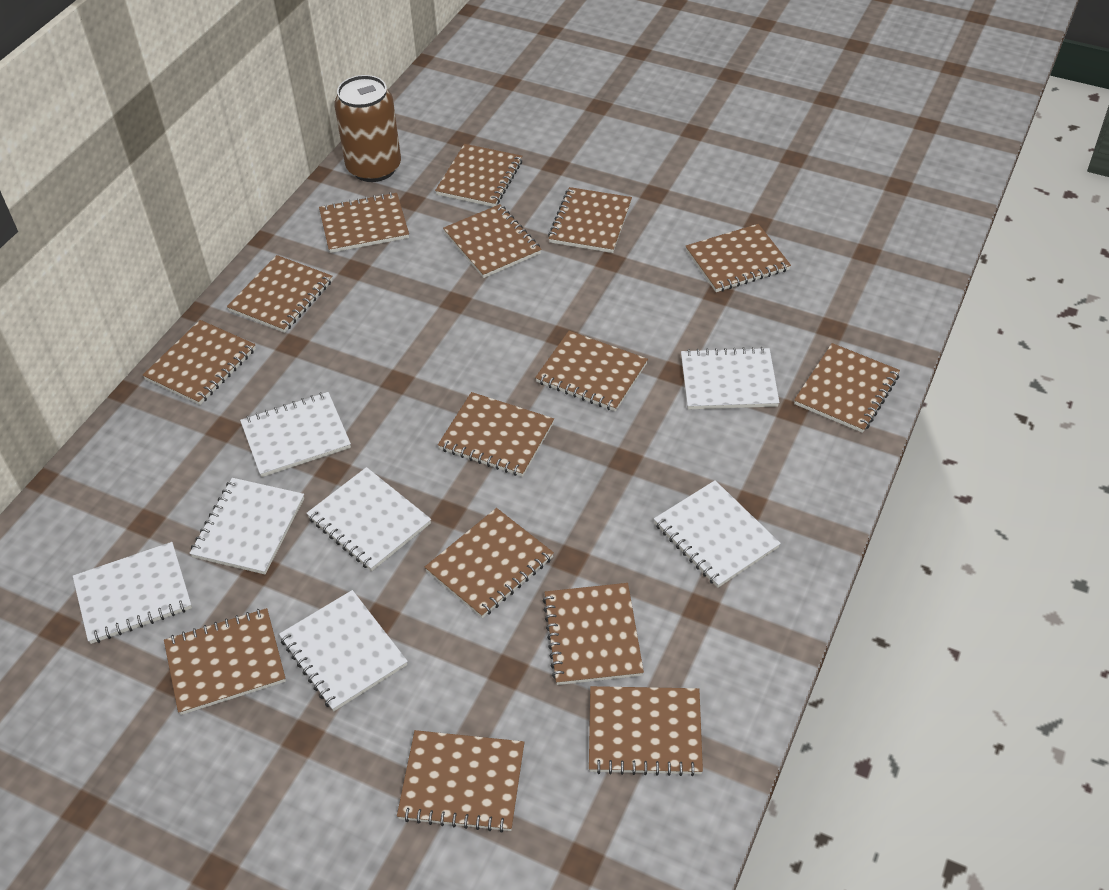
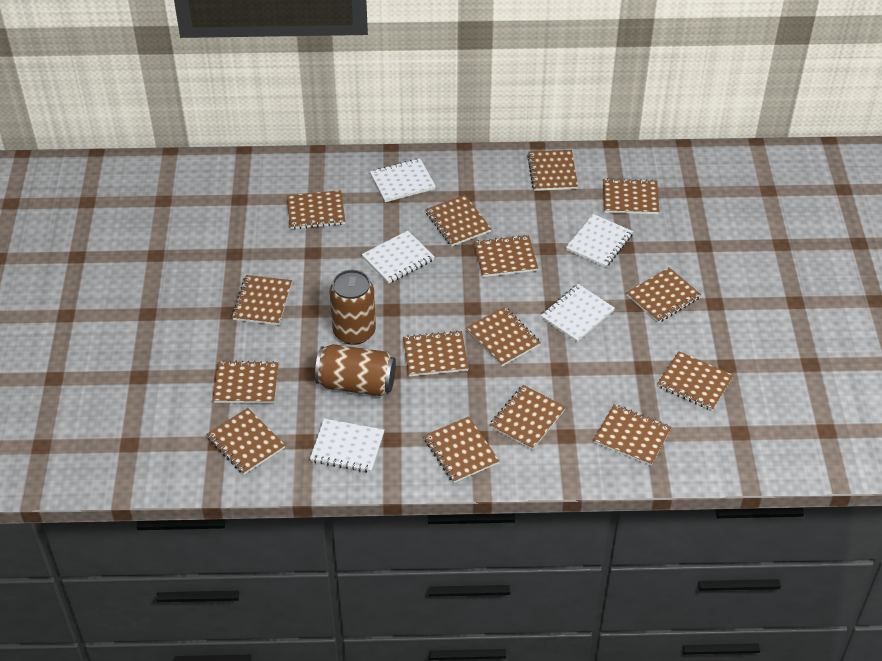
brown can: [334,75,401,182] = 1 -> [315,344,396,396] [329,270,376,345] = 2
white notebook: [73,542,192,644] [189,478,304,574] [240,392,351,477] [279,590,408,711] [306,467,431,571] [654,480,781,588] [681,347,780,409] = 7 -> [310,419,384,473] [362,230,434,284] [370,158,436,202] [541,284,615,342] [566,214,633,268] = 5

